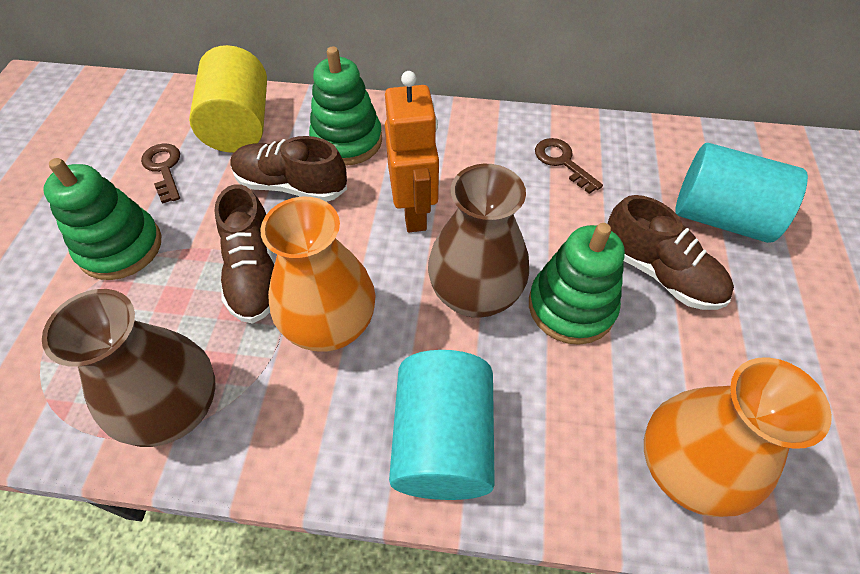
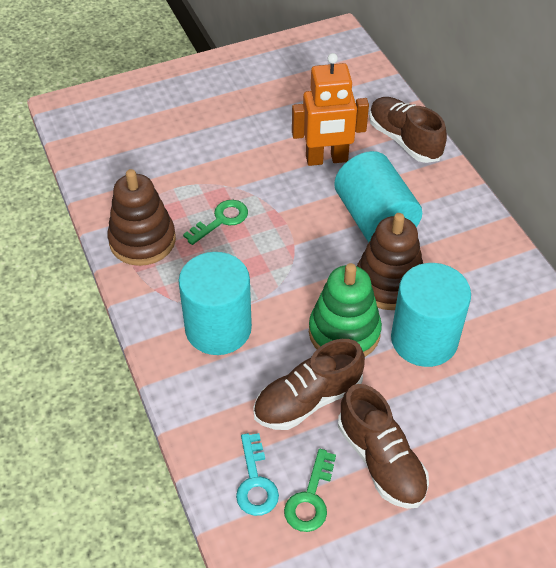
brown key: [141,144,180,204] [535,138,603,194] = 2 -> none = 0
brown stacking toy: none = 0 -> [107,169,176,266] [357,213,423,310] = 2
brown vase: [42,289,216,447] [428,164,529,318] = 2 -> none = 0
green key: none = 0 -> [183,200,248,245] [284,449,336,532] = 2
green stacking toy: [43,158,161,280] [309,47,382,166] [529,223,625,345] = 3 -> [309,263,382,357] = 1
orange vase: [260,197,376,352] [644,357,832,517] = 2 -> none = 0
turquoise cylinder: [389,350,495,500] [676,143,808,243] = 2 -> [178,252,252,355] [334,151,422,242] [391,263,471,367] = 3
turquoise key: none = 0 -> [236,433,279,516] = 1
yellow cylinder: [189,45,267,153] = 1 -> none = 0

